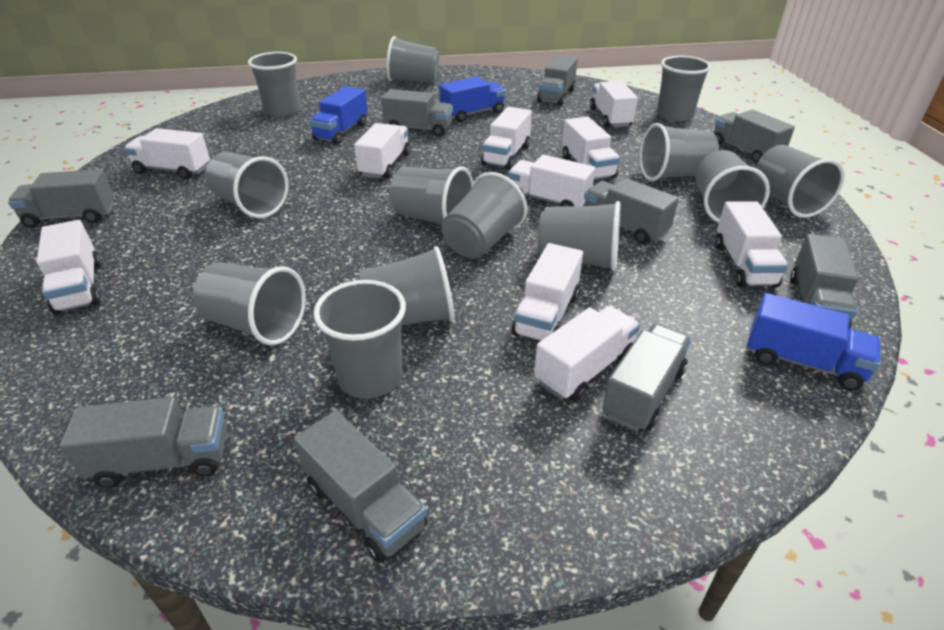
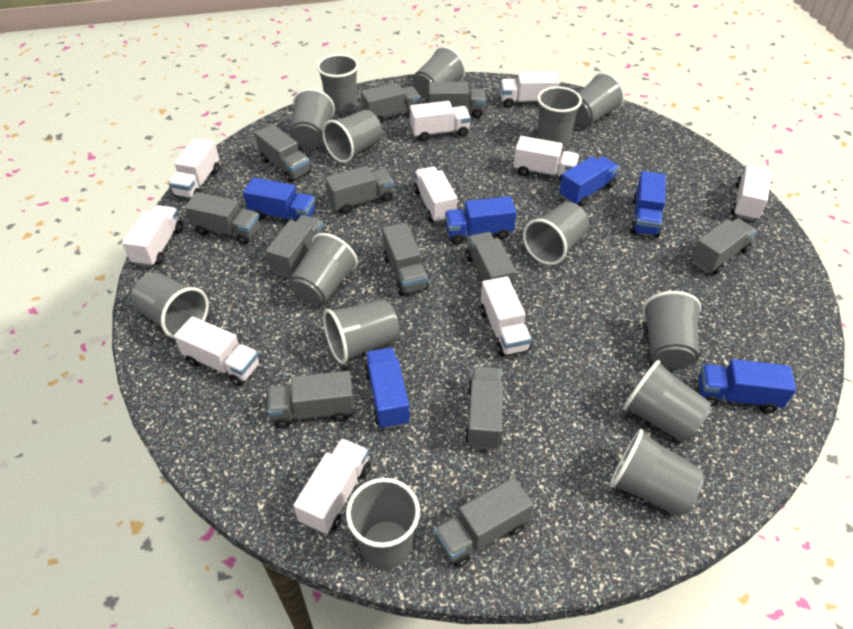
blue truck: [309,86,368,144] [439,77,506,122] [747,293,881,391] = 3 -> [243,177,315,221] [365,348,411,429] [445,196,517,244] [559,156,619,207] [631,171,666,237] [698,359,796,413] = 6
grey cup: [193,262,306,345] [205,152,289,218] [248,52,300,117] [313,280,406,399] [356,246,455,325] [386,36,439,83] [390,166,474,224] [442,172,527,259] [538,201,620,271] [640,123,719,181] [657,56,711,121] [695,150,770,223] [756,145,844,218] = 13 -> [131,273,209,339] [289,88,335,148] [289,233,358,305] [317,54,359,113] [322,110,382,163] [323,299,399,364] [346,478,420,569] [413,46,466,100] [523,202,589,265] [537,86,582,146] [574,72,624,127] [610,429,705,517] [623,360,712,443] [642,291,701,369] = 14
grey truck: [8,169,114,228] [60,397,227,488] [294,411,427,563] [382,89,453,137] [537,55,578,106] [584,178,679,244] [602,324,692,432] [714,110,795,163] [790,234,859,329] = 9 -> [185,192,259,245] [255,124,311,182] [266,215,323,278] [268,371,354,428] [325,166,394,214] [361,83,421,124] [382,222,429,296] [429,82,486,118] [434,478,534,567] [465,366,504,450] [466,232,516,289] [691,218,757,275] = 12

